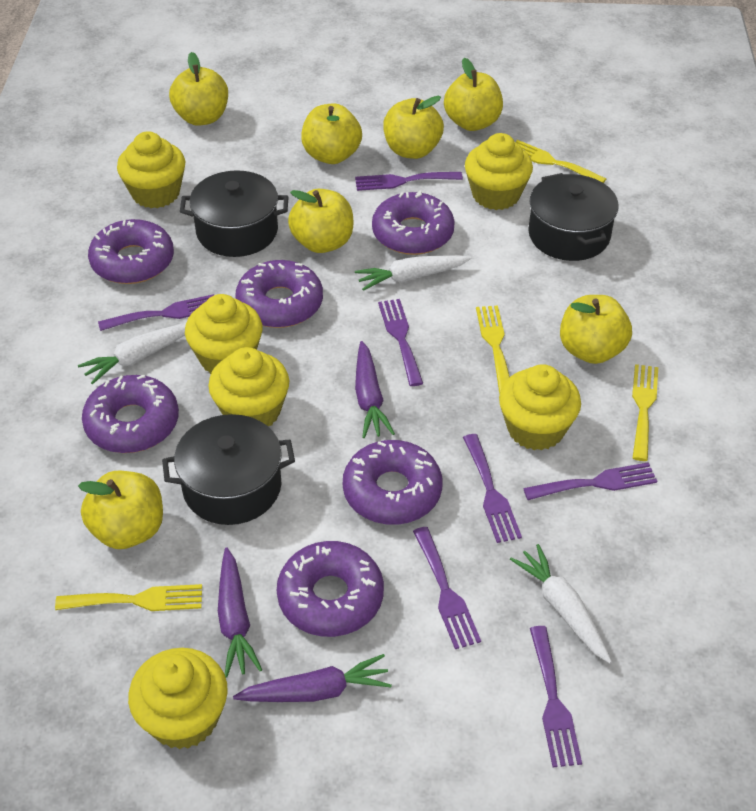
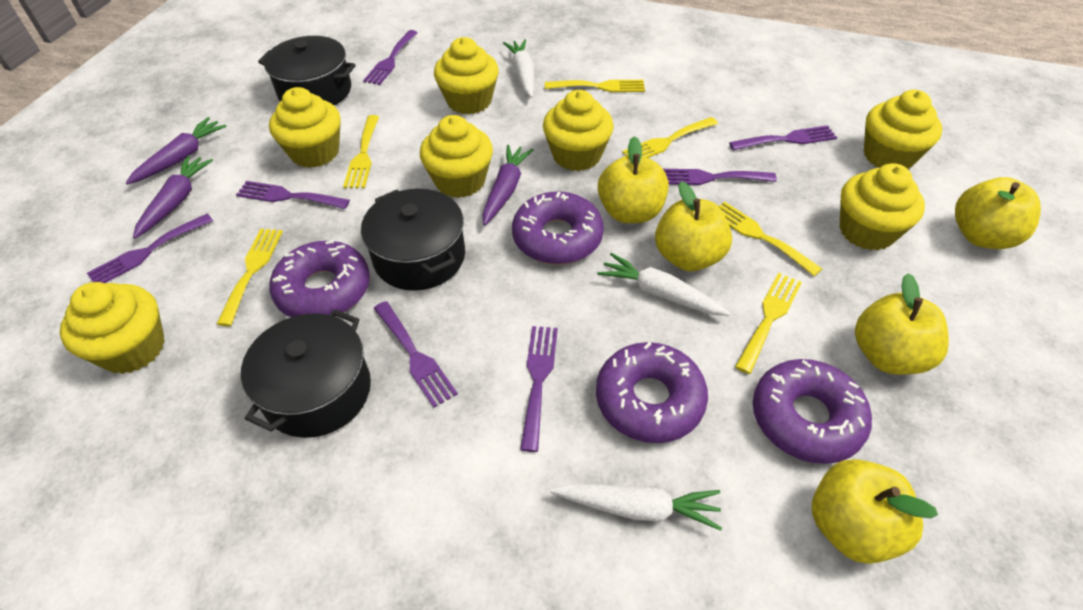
purple donut: [82,374,179,453] [88,219,174,284] [236,260,323,328] [277,541,384,637] [343,440,442,525] [372,191,455,255] = 6 -> [270,240,370,317] [512,191,604,264] [596,342,708,443] [753,359,872,464] = 4
yellow apple: [78,471,163,549] [169,52,228,126] [288,189,353,253] [301,103,362,164] [383,96,444,159] [444,58,503,131] [560,295,632,364] = 7 -> [598,136,669,223] [655,181,732,271] [812,459,938,564] [855,273,949,375] [955,177,1041,249] = 5
yellow cupcake: [117,131,185,208] [128,648,228,749] [185,294,262,374] [208,347,289,426] [465,133,533,210] [499,364,581,451] = 6 -> [60,282,165,374] [269,87,341,168] [420,115,493,198] [434,37,499,114] [543,90,614,171] [840,163,925,250] [864,90,942,169] = 7
yellow fork: [55,584,202,611] [476,305,510,394] [516,140,606,183] [632,364,658,461] = 4 -> [217,229,283,326] [343,115,379,188] [545,80,645,92] [622,117,718,158] [719,202,822,276] [735,273,802,374] = 6

